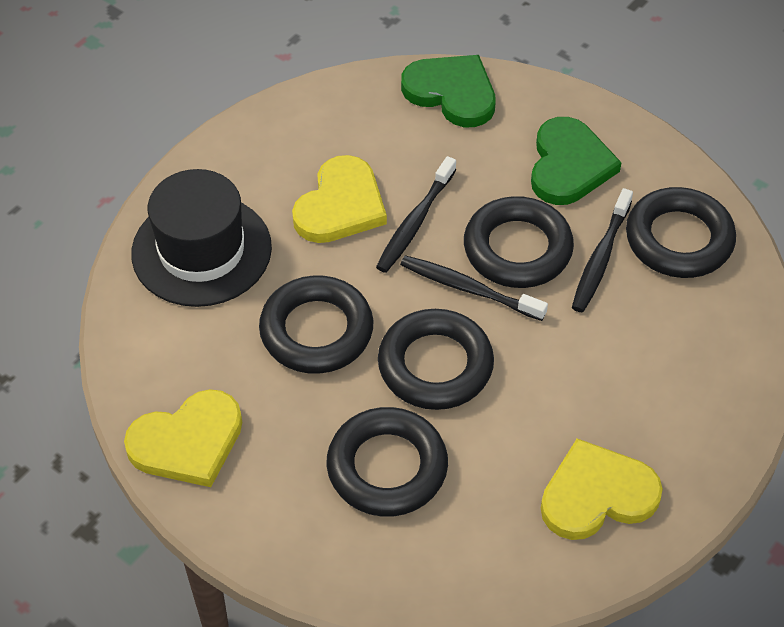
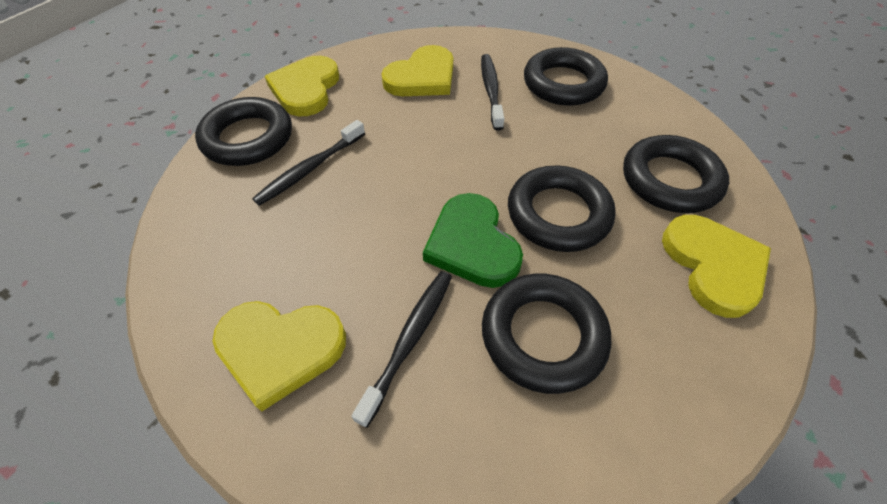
black hat: [131,169,272,307] = 1 -> none = 0
green heart: [401,55,496,127] [531,117,622,205] = 2 -> [423,193,523,288] = 1
yellow heart: [124,389,242,487] [292,155,387,243] [541,439,663,540] = 3 -> [212,301,346,412] [265,56,339,116] [381,45,453,96] [662,215,771,318] = 4

